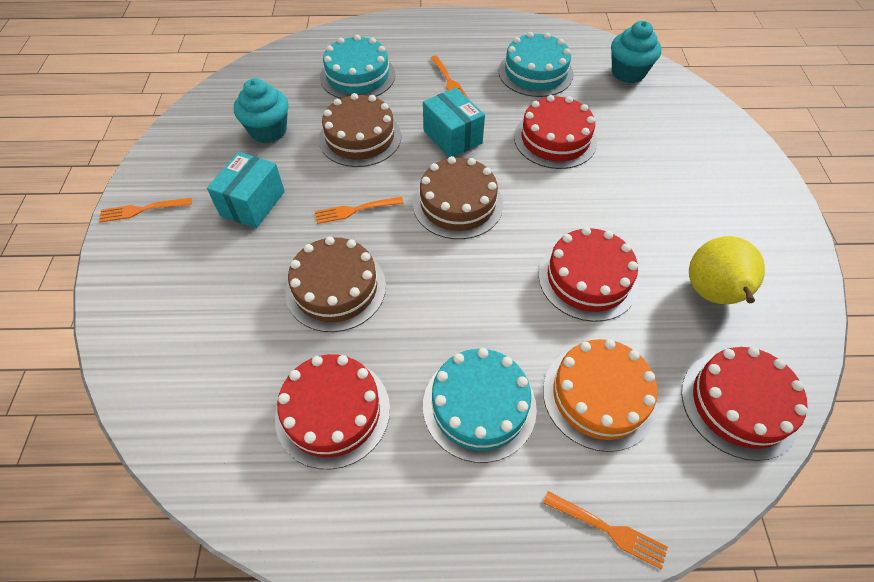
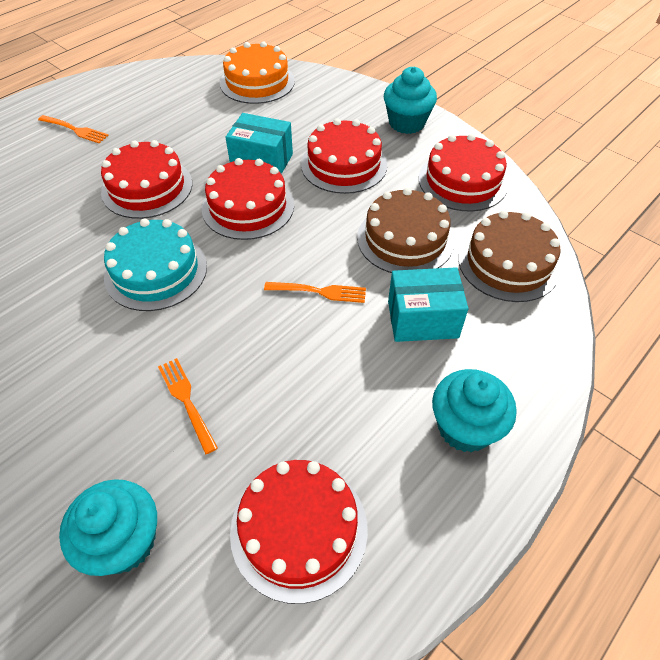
brown cake: [286,236,386,332] [319,93,401,167] [413,156,503,239] = 3 -> [357,188,454,273] [458,210,561,302] = 2
orange fork: [99,198,192,223] [315,197,404,224] [430,55,468,98] [543,491,668,570] = 4 -> [38,115,109,144] [158,358,218,454] [264,282,366,303] = 3
red cake: [275,354,390,469] [514,95,597,169] [539,227,639,322] [681,347,808,461] = 4 -> [101,140,192,219] [202,158,294,240] [230,460,368,604] [301,118,387,194] [419,134,508,212] = 5
turquoise cake: [320,35,395,99] [423,348,537,463] [498,32,574,97] = 3 -> [104,218,207,311] = 1
turquoise cupcake: [234,78,288,143] [611,21,661,83] = 2 -> [59,479,157,576] [384,67,437,134] [432,369,517,452] = 3
yellow pear: [689,236,765,304] = 1 -> none = 0

